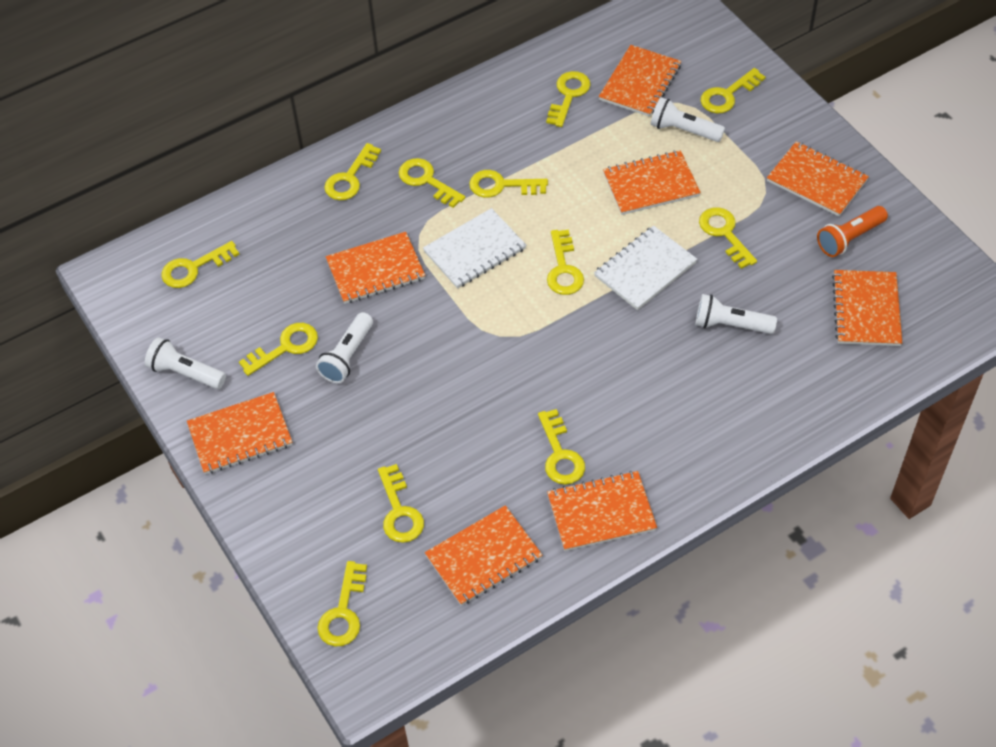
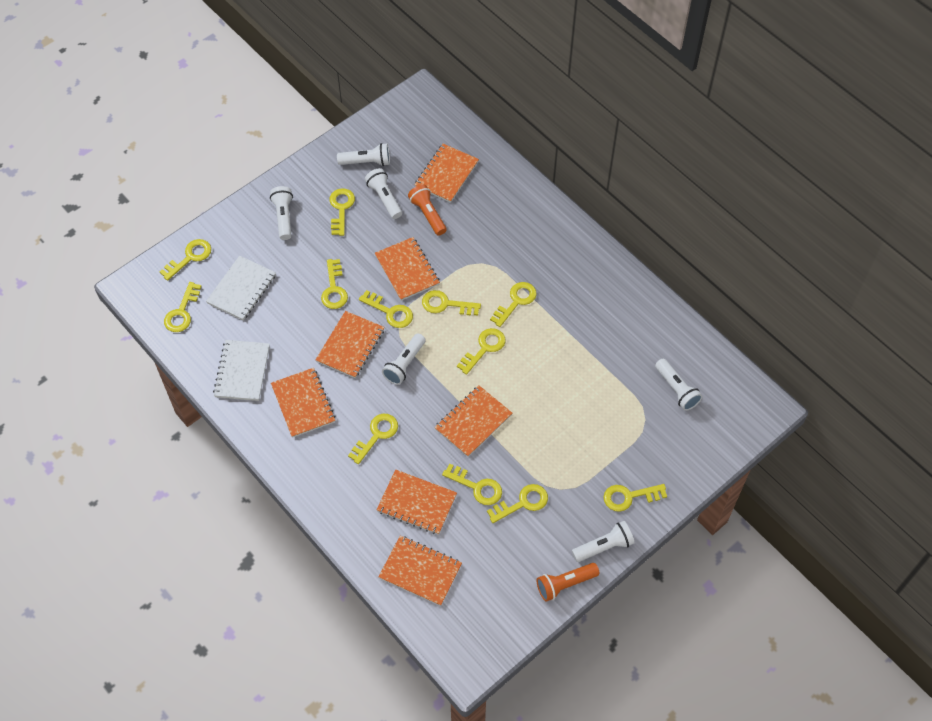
orange flashlight: [817,206,888,257] = 1 -> [408,184,447,236] [537,563,600,602] = 2
orange notebook: [187,392,292,474] [326,232,425,304] [425,505,542,606] [547,471,657,551] [599,45,681,117] [603,150,701,215] [767,141,869,216] [832,270,902,346] = 8 -> [271,368,336,438] [316,311,385,378] [375,237,440,301] [376,470,457,535] [378,535,462,606] [414,144,479,203] [434,386,512,457] = 7
white flashlight: [145,337,226,389] [316,312,373,383] [651,97,725,142] [696,294,777,334] = 4 -> [270,186,293,240] [337,143,390,166] [365,168,402,219] [382,333,426,385] [572,521,634,562] [655,359,703,411] = 6

